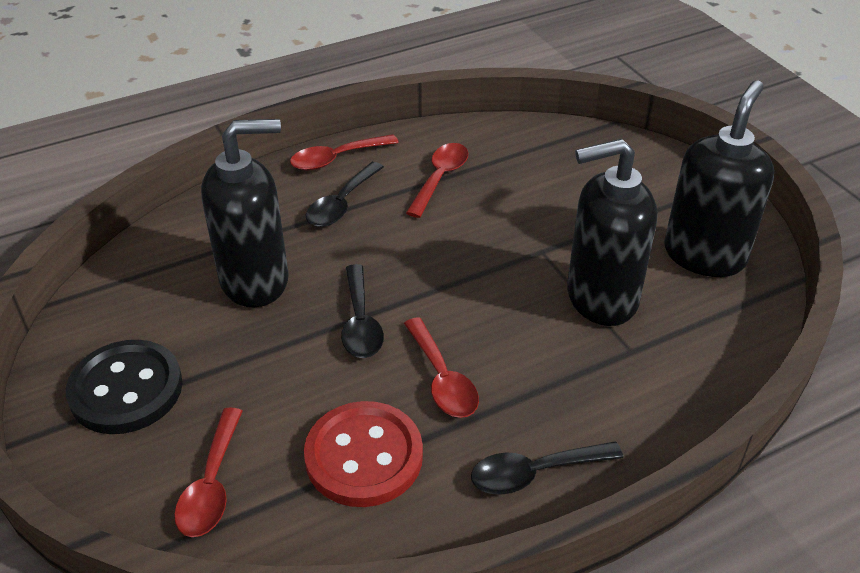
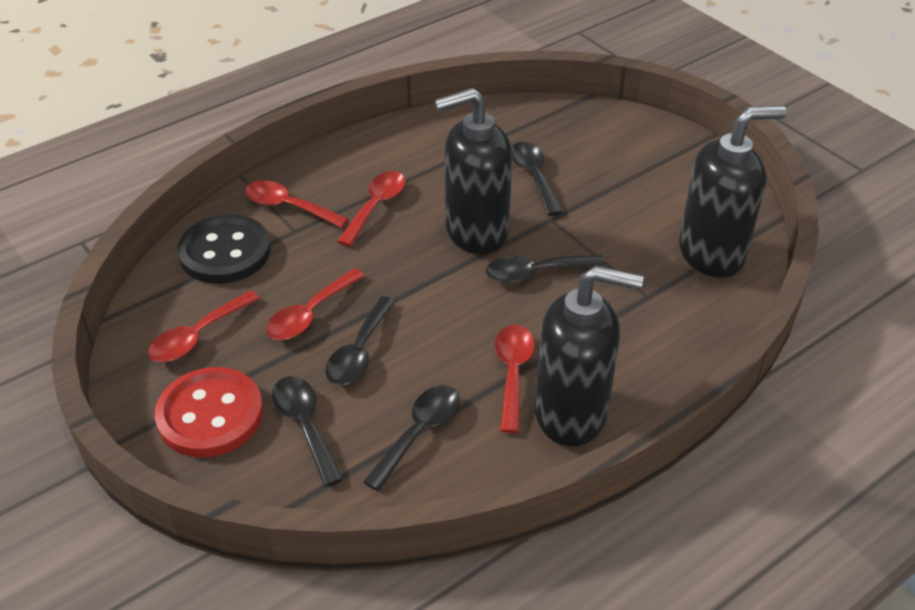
black spoon: [306,162,384,227] [341,264,384,358] [471,442,623,495] = 3 -> [272,376,343,487] [325,296,396,385] [363,385,460,491] [486,255,606,283] [511,142,562,216] = 5
red spoon: [174,408,243,537] [290,134,399,171] [404,317,479,418] [406,143,468,218] = 4 -> [148,290,260,362] [245,180,349,228] [266,268,365,340] [337,171,406,247] [495,325,535,433] = 5

